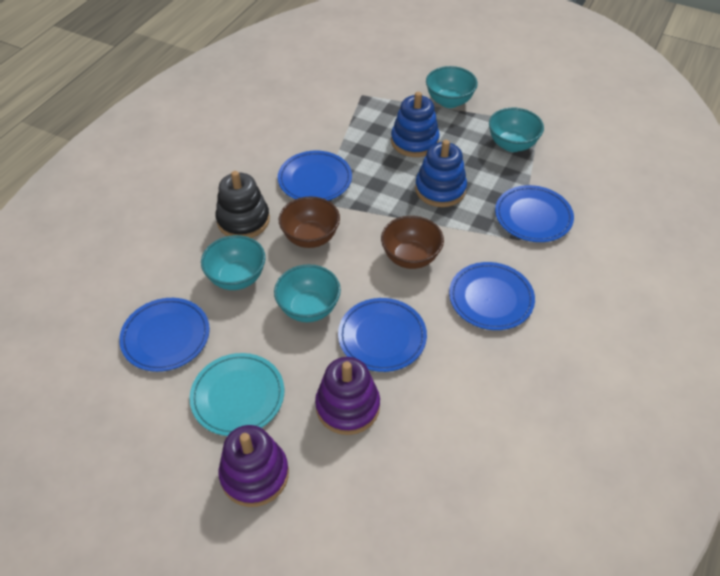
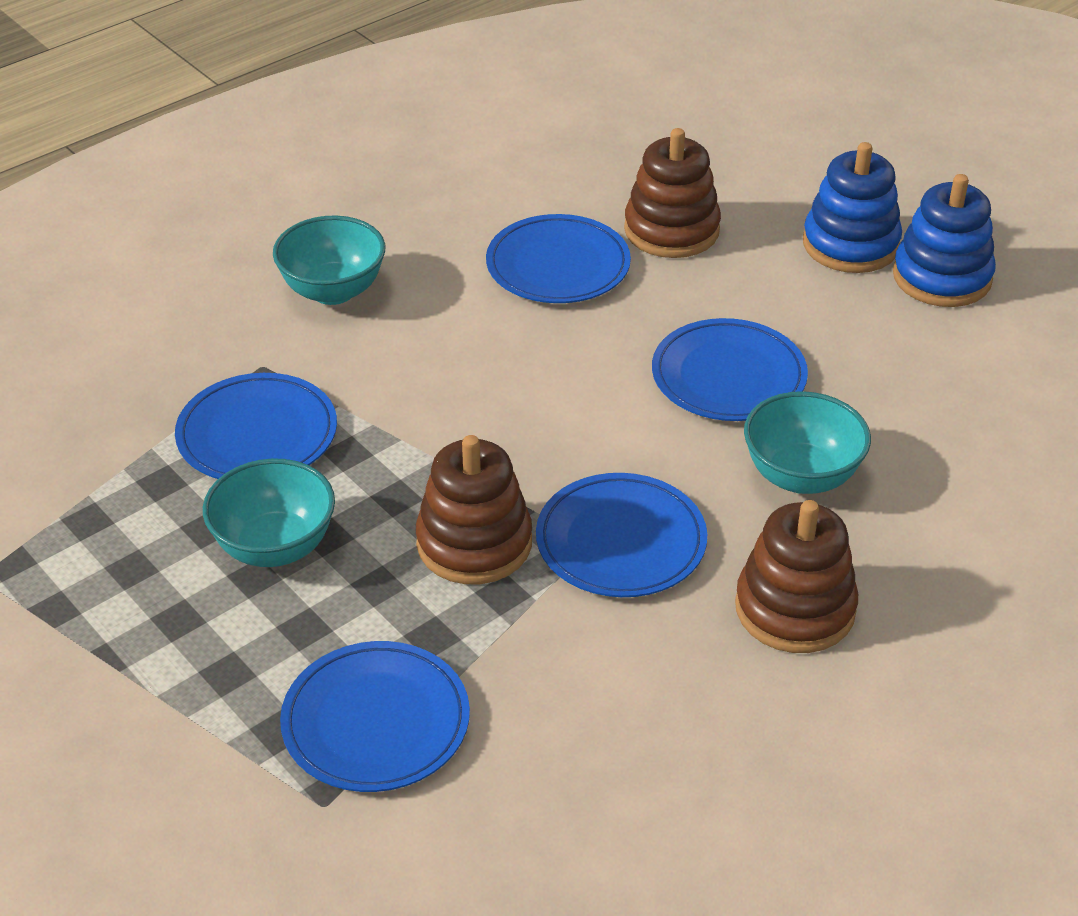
black stacking toy: [216,171,270,238] = 1 -> none = 0
brown bowl: [279,196,340,248] [381,216,444,269] = 2 -> none = 0
brown stacking toy: none = 0 -> [416,435,532,584] [624,128,721,258] [735,500,858,653] = 3
purple stacking toy: [218,425,289,507] [315,357,380,435] = 2 -> none = 0
turquoise bowl: [201,235,266,290] [274,264,341,322] [426,66,478,108] [489,108,544,152] = 4 -> [203,458,335,567] [273,216,385,305] [744,391,871,494] = 3
turquoise plate: [190,353,284,436] = 1 -> none = 0

